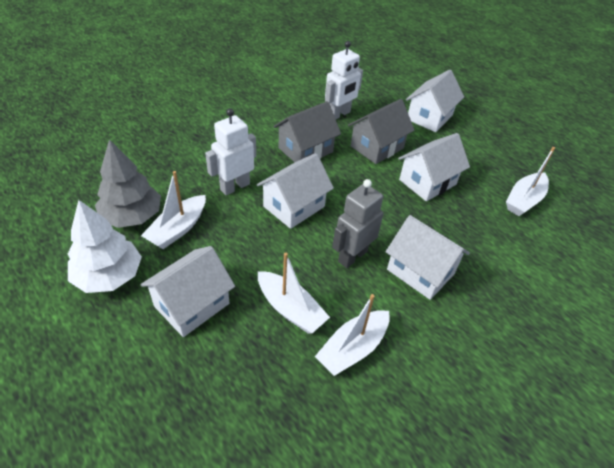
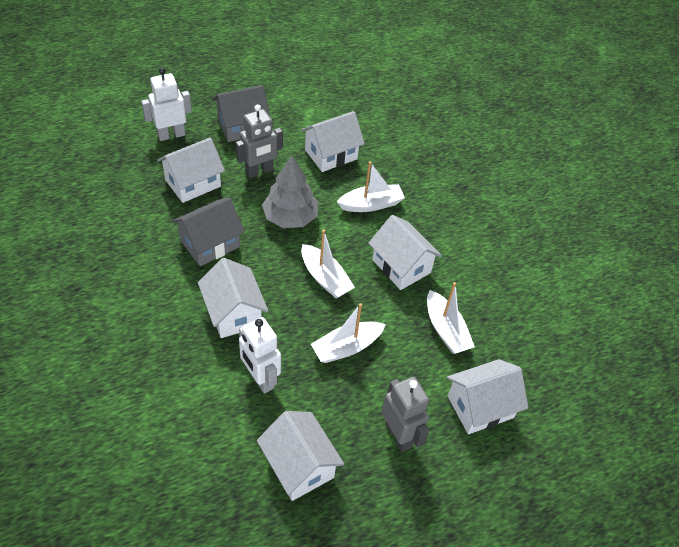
grey robot: [332,179,383,268] = 1 -> [236,105,283,178] [382,377,429,452] = 2
white house: [140,246,235,337] [257,153,334,229] [386,215,470,300] [398,133,470,201] [406,70,464,132] = 5 -> [157,138,225,203] [198,258,268,338] [257,411,344,501] [301,111,365,172] [369,215,442,290] [447,359,528,434] = 6
white tree: [68,200,142,293] = 1 -> none = 0

